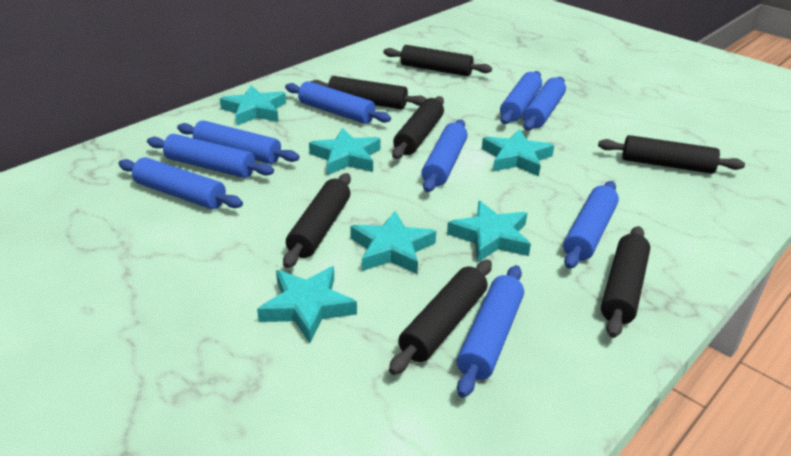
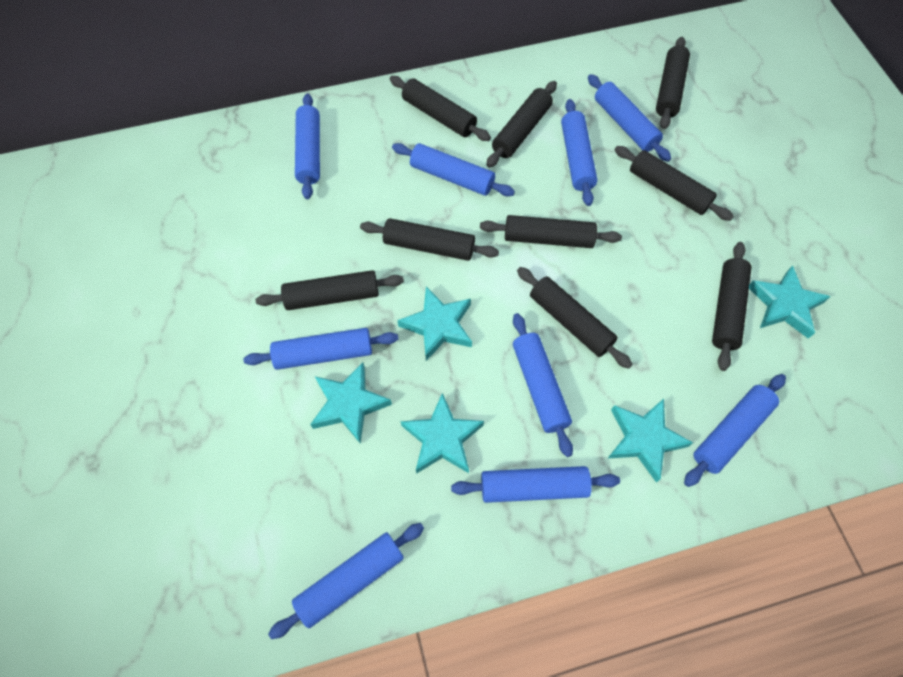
black rolling pin: [283,173,351,268] [310,76,426,110] [383,45,492,76] [389,260,492,375] [392,96,444,159] [598,135,745,174] [601,226,650,338] = 7 -> [255,270,404,310] [360,218,499,261] [390,76,491,141] [480,215,622,248] [486,81,557,168] [517,267,633,369] [615,146,734,221] [656,37,690,129] [712,242,751,371] = 9
turquoise star: [220,86,286,125] [257,266,357,343] [309,128,381,175] [350,211,436,274] [447,201,531,262] [482,129,554,176] = 6 -> [310,362,392,444] [397,287,472,361] [400,393,484,474] [607,399,693,483] [749,265,831,339] = 5

